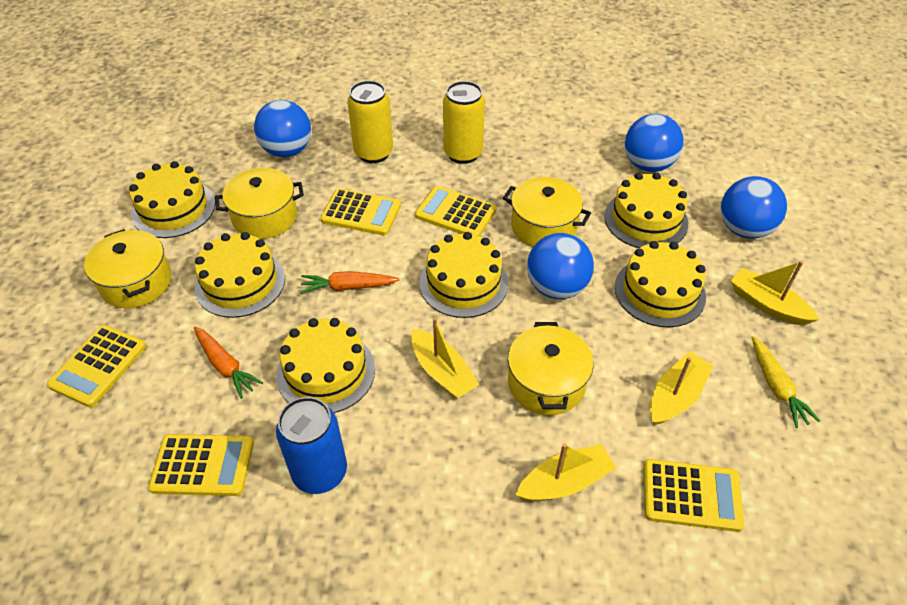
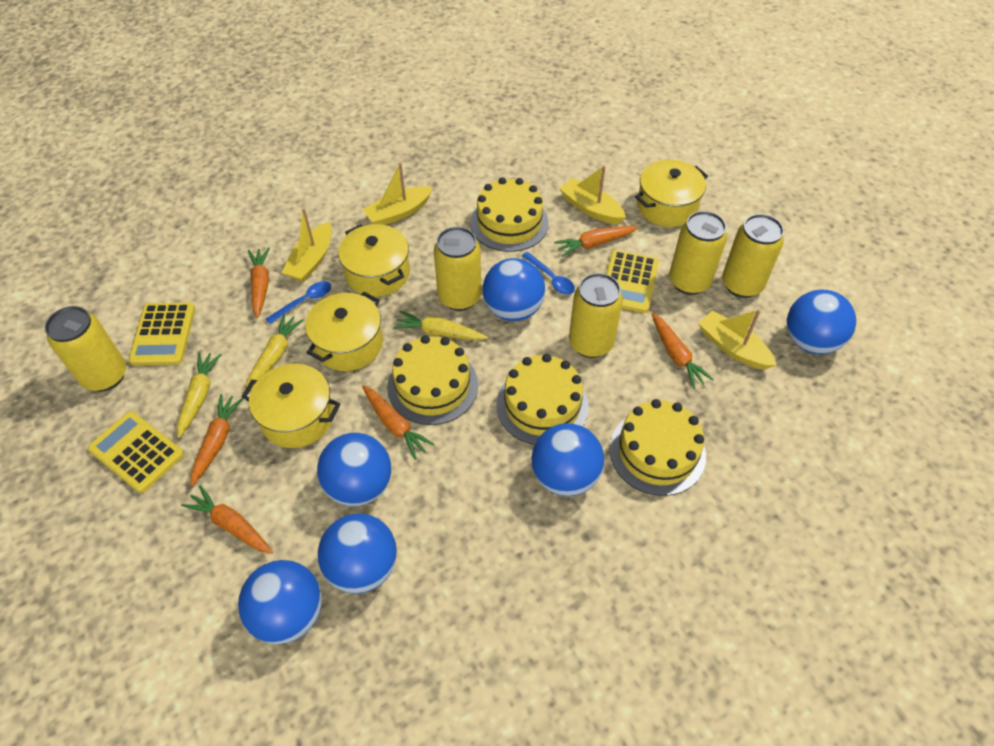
blue ball: [254,100,311,157] [527,233,594,299] [625,114,684,172] [721,176,787,239] = 4 -> [238,560,322,644] [317,433,391,506] [318,514,397,594] [483,258,545,321] [532,423,604,496] [787,290,856,354] = 6
blue can: [276,397,347,494] = 1 -> none = 0
blue spoon: none = 0 -> [266,281,331,324] [522,252,575,295] = 2
orange carrot: [194,327,263,399] [300,271,399,294] = 2 -> [181,485,273,554] [191,394,244,486] [248,247,270,318] [362,385,435,460] [554,226,638,257] [652,313,714,389] = 6
yellow cake: [129,161,215,238] [195,232,285,318] [277,318,375,413] [419,232,508,318] [604,172,688,248] [615,241,706,327] = 6 -> [387,335,478,425] [471,177,549,252] [497,354,589,445] [609,399,706,496] = 4
yellow calculator: [47,325,146,407] [148,434,254,496] [320,188,401,235] [415,186,496,236] [643,459,745,532] = 5 -> [88,411,184,493] [128,303,195,365] [606,250,659,313] = 3
yellow can: [347,80,393,163] [443,81,485,164] = 2 -> [45,306,126,391] [434,227,481,311] [569,273,623,358] [669,211,727,295] [722,214,784,298] = 5
yellow carrot: [752,336,820,428] = 1 -> [177,352,222,438] [246,314,304,388] [393,311,488,341] = 3

